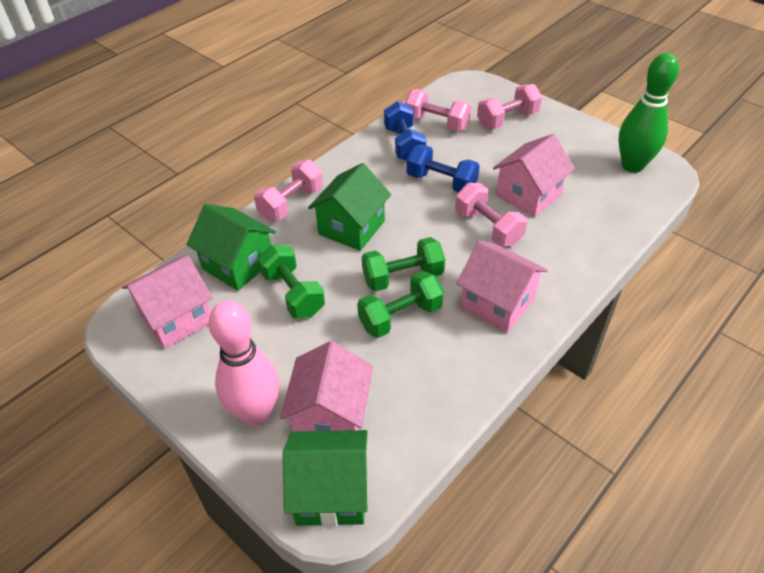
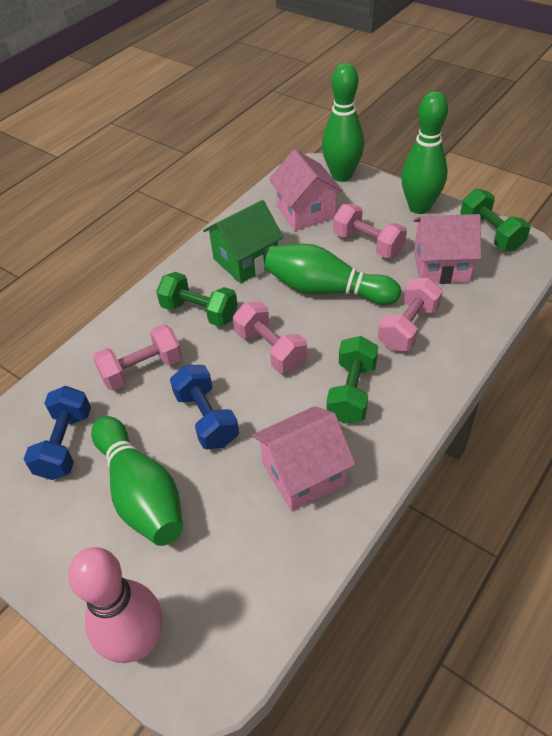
green bowling pin: [618,53,679,173] = 1 -> [91,416,183,546] [264,244,401,305] [322,63,364,182] [401,91,448,214] = 4
green house: [186,204,276,291] [283,430,368,527] [308,163,391,251] = 3 -> [203,200,284,284] = 1
pink house: [122,255,213,349] [280,341,373,431] [456,241,548,333] [493,134,575,217] = 4 -> [252,406,356,511] [269,149,343,231] [413,214,481,284] = 3

